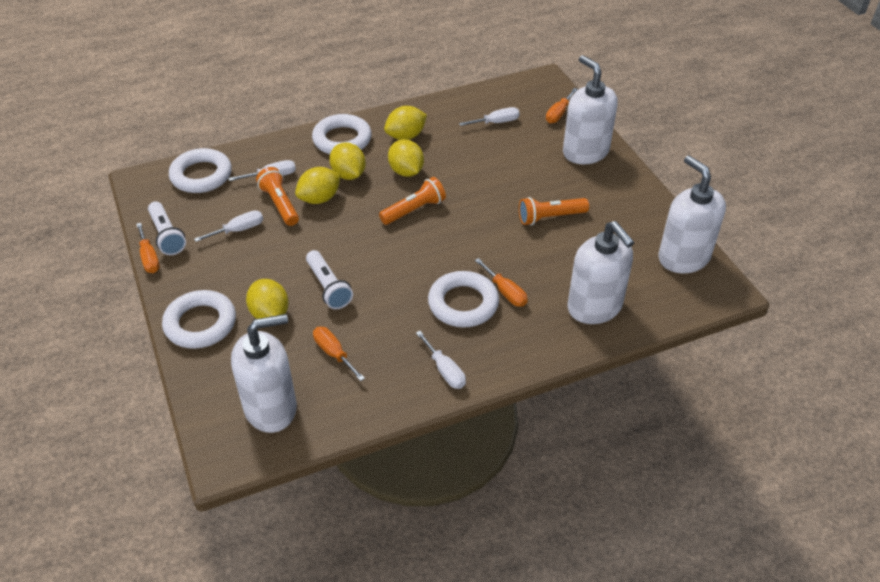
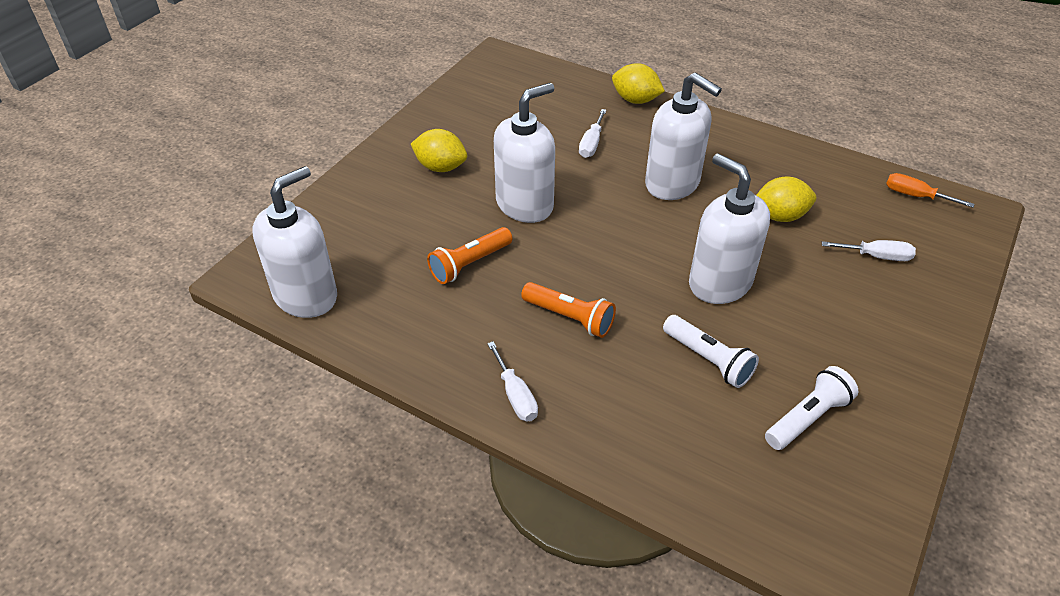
orange flashlight: [256,167,299,226] [379,177,446,225] [519,197,589,225] = 3 -> [427,227,512,284] [521,282,616,338] = 2
orange screwdriver: [136,223,160,273] [313,327,365,381] [475,258,528,307] [546,88,578,123] = 4 -> [886,173,974,208] = 1
white ring: [162,290,236,349] [169,148,232,193] [312,114,372,154] [428,271,499,327] = 4 -> none = 0
white screwdriver: [194,210,263,242] [229,160,296,181] [416,331,466,389] [459,107,520,126] = 4 -> [487,341,538,421] [579,109,607,158] [822,240,916,261] = 3
yellow lemon: [246,279,289,319] [295,167,341,204] [329,142,366,180] [384,106,427,140] [388,139,424,177] = 5 -> [411,129,467,172] [612,63,665,104] [756,176,816,222] = 3

